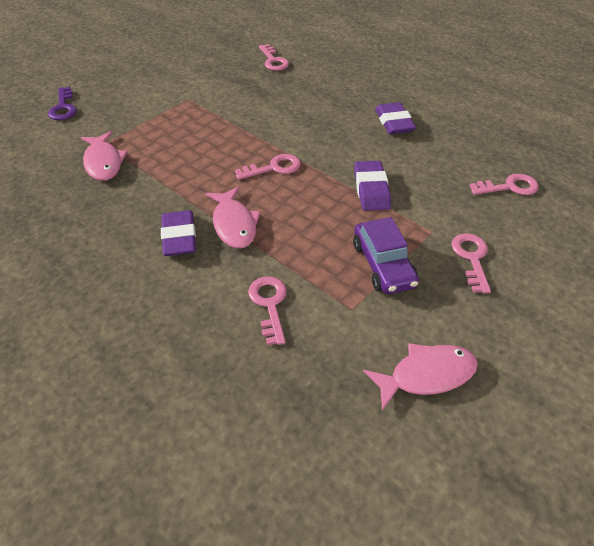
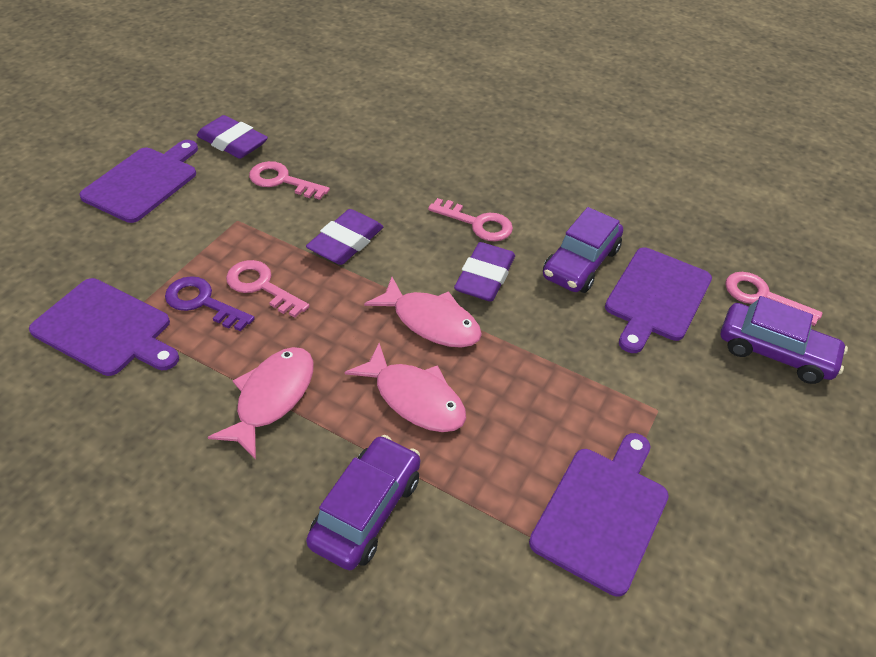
pink key: [235,154,301,180] [248,276,287,345] [259,44,289,71] [451,233,491,294] [469,174,539,195] = 5 -> [226,260,310,318] [249,161,330,200] [428,198,513,241] [725,272,822,326] = 4
purple car: [353,217,419,294] = 1 -> [306,435,420,570] [543,207,623,293] [721,296,848,384] = 3
purple cutting board: none = 0 -> [29,278,179,376] [79,140,198,223] [529,433,669,597] [605,247,712,353] = 4

